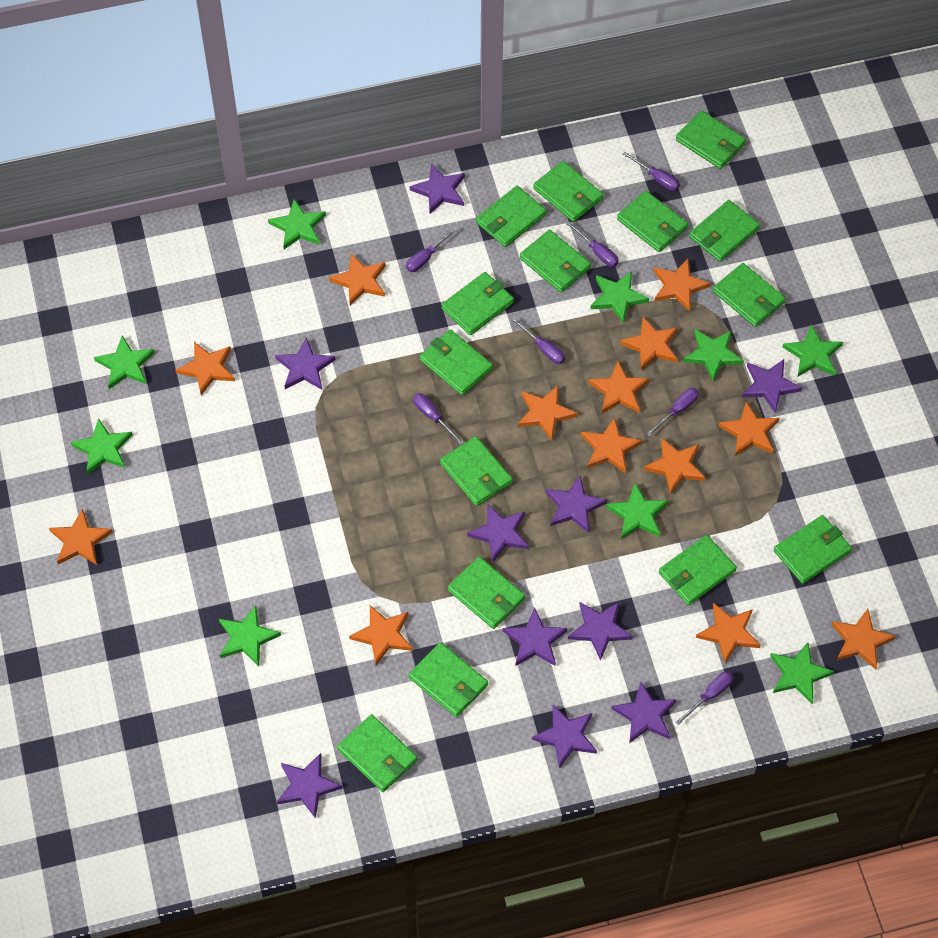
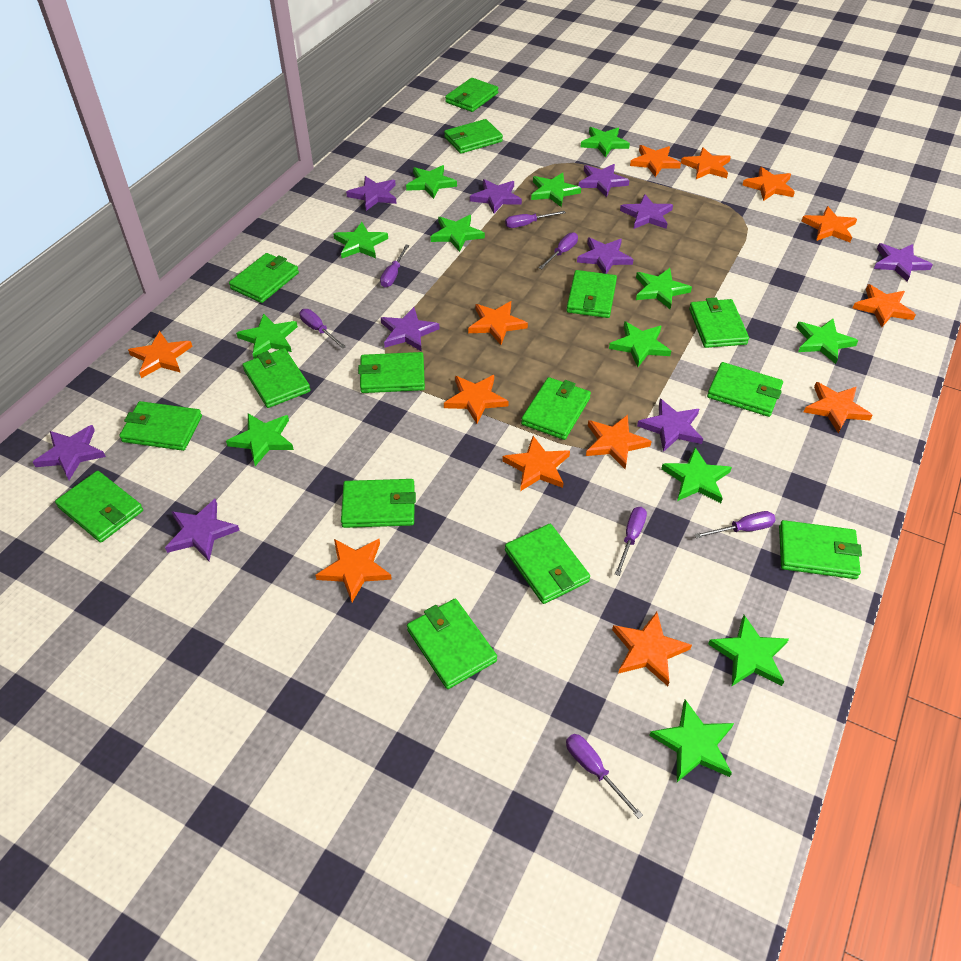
green star: [71,418,133,475] [94,335,155,389] [219,606,281,666] [268,199,326,249] [590,271,649,323] [606,483,668,539] [683,329,744,381] [770,642,834,704] [783,325,843,376] = 9 -> [226,413,294,466] [236,313,298,359] [333,222,388,258] [406,165,457,199] [430,215,485,252] [531,172,581,207] [581,127,630,158] [609,321,671,367] [636,268,692,309] [649,700,734,782] [661,447,732,503] [708,615,789,686] [796,319,858,364] = 13

